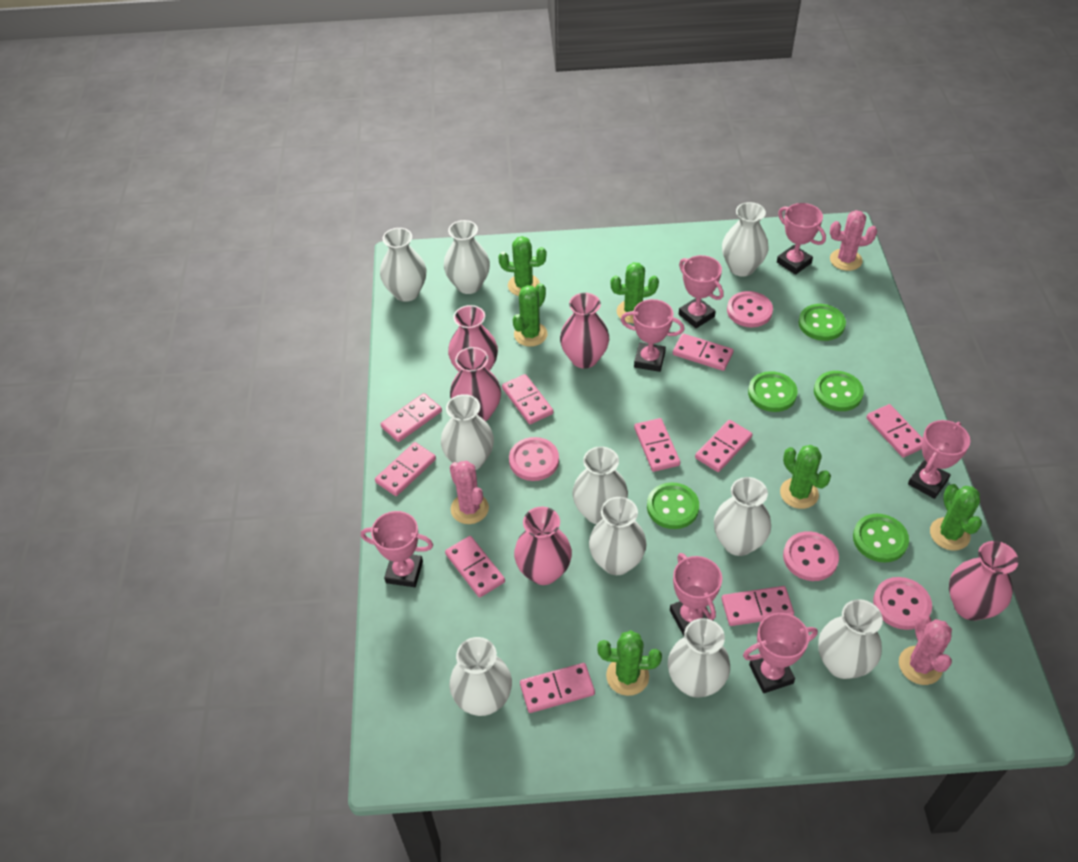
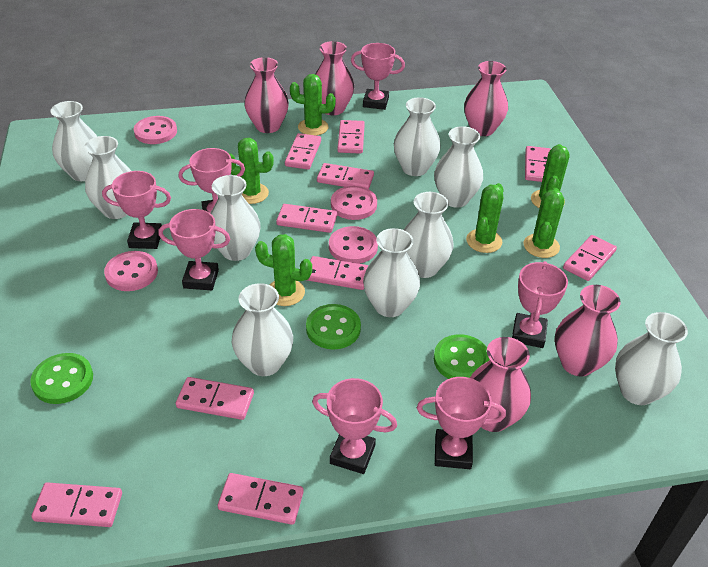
green button: [647,482,699,529] [748,371,798,412] [799,304,846,341] [814,371,864,411] [853,514,909,563] = 5 -> [30,353,93,404] [306,304,361,349] [434,334,490,379] = 3
pink cactus: [450,461,489,524] [830,210,877,271] [899,614,952,685] = 3 -> none = 0
white vase: [380,228,427,302] [441,394,494,470] [444,220,490,294] [450,637,512,716] [572,446,628,524] [589,497,647,575] [668,618,730,698] [714,477,771,556] [722,202,769,277] [818,599,883,679] = 10 -> [50,101,98,181] [84,136,131,219] [211,175,261,261] [232,283,293,376] [363,228,420,317] [394,97,441,176] [404,192,453,278] [434,126,483,208] [615,312,688,405] = 9

